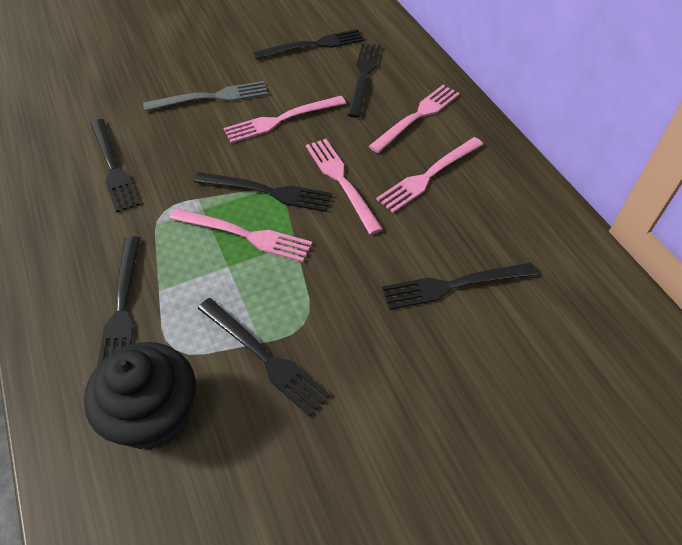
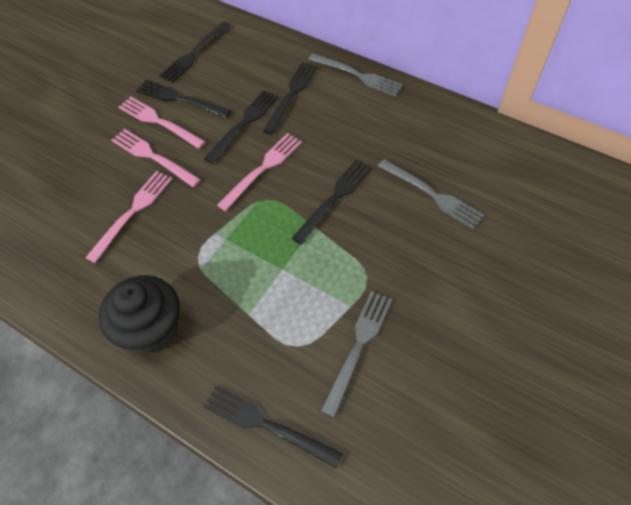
black fork: [90,119,140,213] [97,236,140,366] [194,172,332,212] [197,298,331,417] [253,29,365,59] [347,43,381,118] [382,262,537,310] = 7 -> [136,80,231,118] [159,21,230,83] [203,385,343,469] [204,90,278,164] [263,62,317,135] [291,160,372,245] = 6
grey fork: [143,81,268,111] = 1 -> [308,53,403,97] [321,291,392,417] [378,159,484,229] = 3
pink fork: [170,208,312,262] [223,96,346,143] [306,139,383,235] [369,85,460,153] [376,137,484,213] = 5 -> [85,171,172,263] [111,129,201,187] [118,97,206,149] [217,133,302,211] = 4

